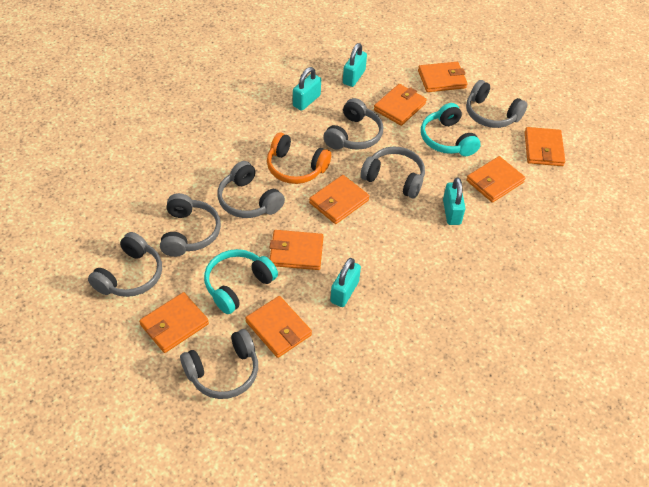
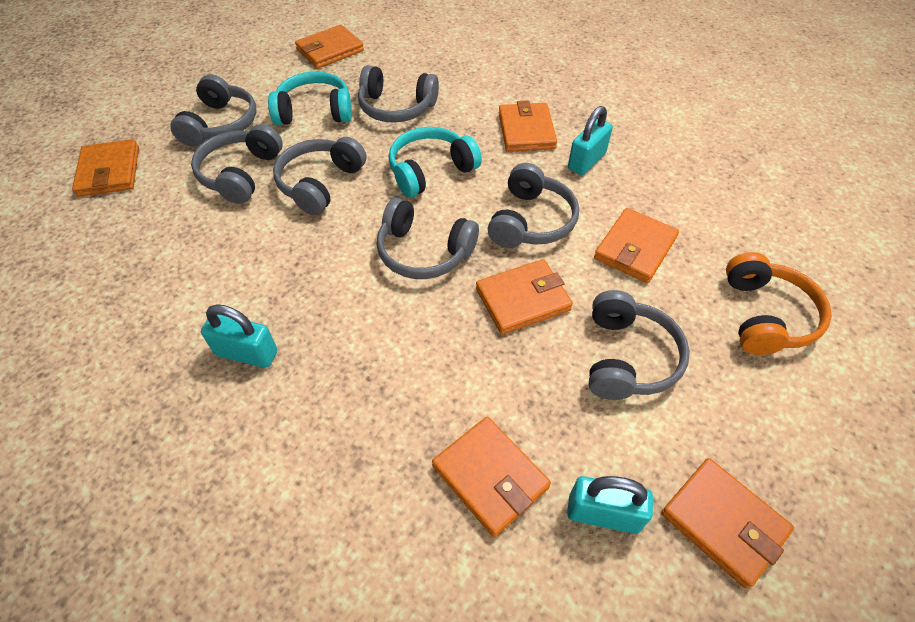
orange wallet: [139,292,209,353] [245,296,312,358] [269,230,323,270] [309,175,369,224] [374,84,427,126] [418,62,468,92] [466,156,526,203] [524,127,565,166] = 8 -> [72,139,139,197] [295,25,364,69] [432,417,551,537] [476,259,573,335] [499,101,557,152] [594,208,679,283] [661,458,794,589] = 7
turquoise padlock: [293,67,321,111] [330,258,361,307] [343,43,367,87] [443,177,465,225] = 4 -> [201,304,277,368] [567,476,653,534] [568,106,613,175] = 3

